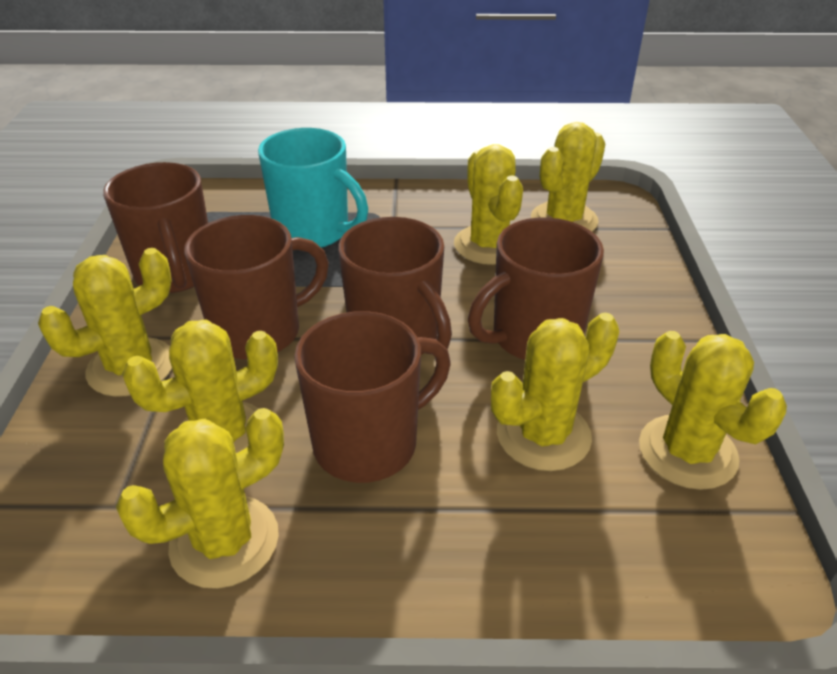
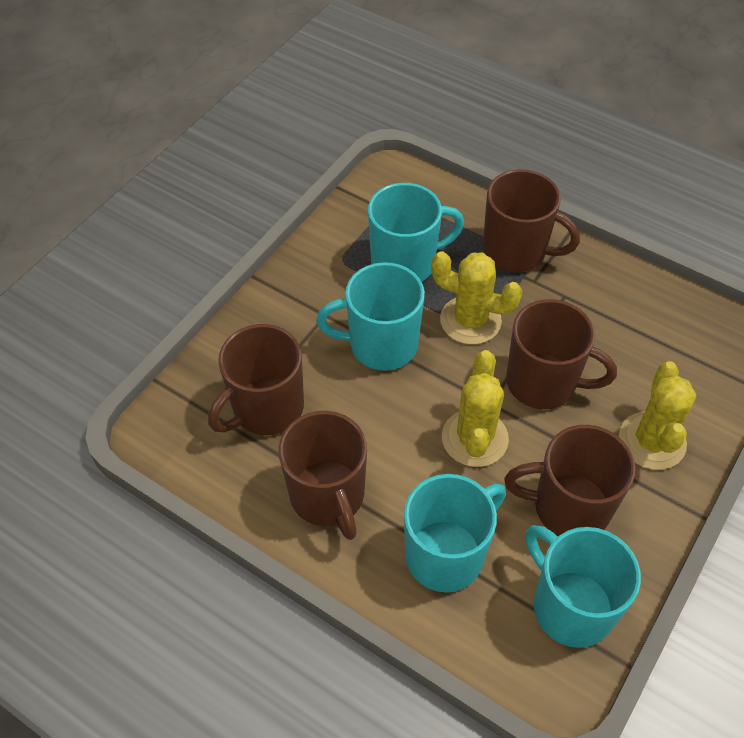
turquoise mug: [258,128,368,248] = 1 -> [317,262,425,371] [368,183,464,282] [404,474,506,592] [525,525,641,648] = 4
yellow cactus: [38,248,172,397] [116,408,284,589] [122,319,278,453] [454,144,523,265] [491,313,619,471] [531,122,606,232] [639,331,787,490] = 7 -> [431,251,522,345] [442,350,509,467] [619,361,696,470] = 3

